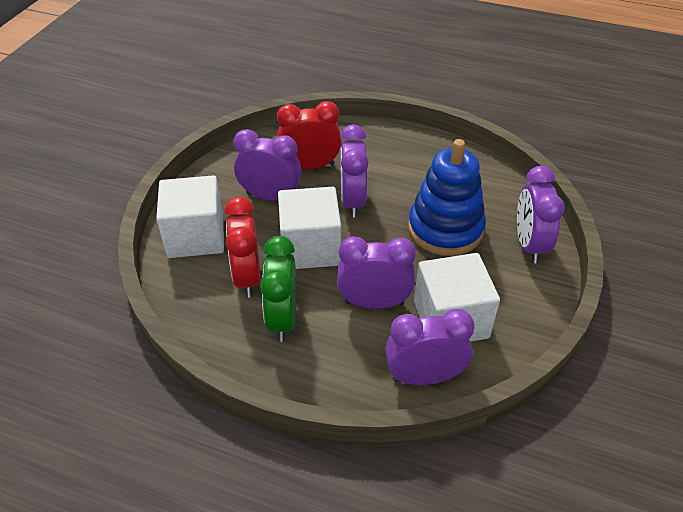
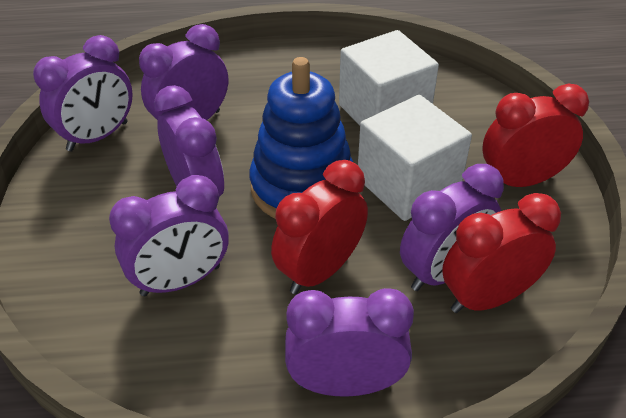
green clock: [260,236,296,342] = 1 -> none = 0
purple clock: [233,129,302,201] [337,236,416,309] [340,124,369,217] [385,309,475,385] [517,166,565,264] = 5 -> [33,35,133,151] [109,175,229,296] [139,24,228,120] [154,85,224,197] [285,288,414,397] [400,164,504,291] = 6
red clock: [224,197,261,298] [277,101,341,169] = 2 -> [271,160,368,294] [442,193,561,313] [483,84,589,187] = 3
white cube: [156,175,224,258] [278,187,341,269] [414,253,500,342] = 3 -> [339,30,439,126] [358,95,472,221] = 2

